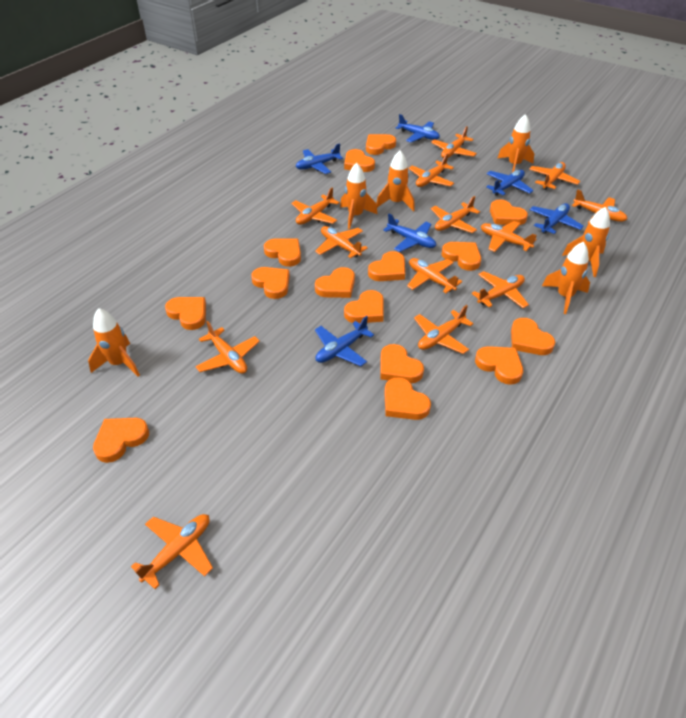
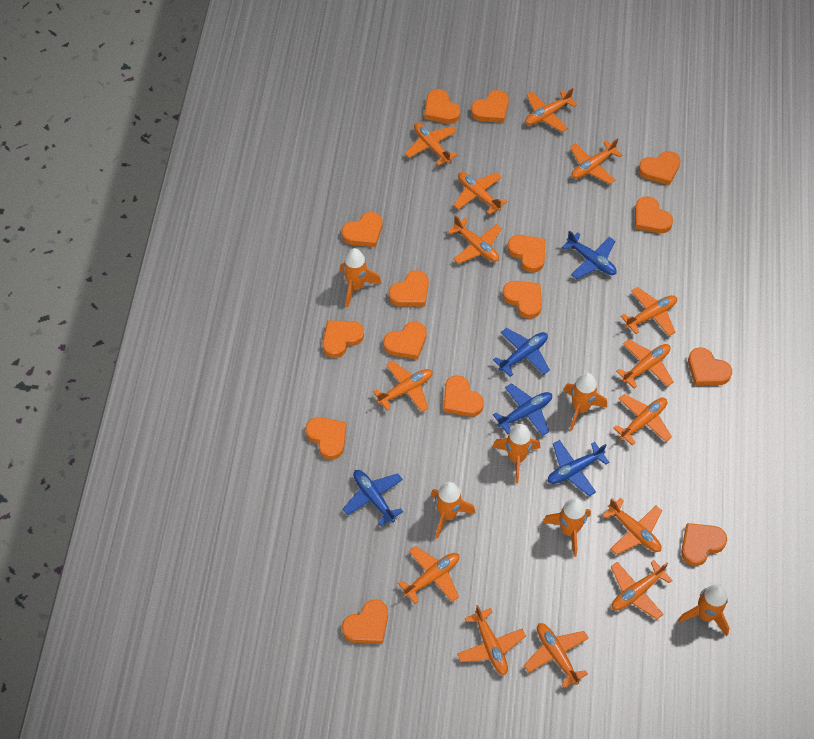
blue plane: [295,143,343,174] [315,316,374,366] [383,214,436,252] [396,114,440,142] [486,170,534,196] [529,203,584,234] = 6 -> [343,470,403,526] [493,328,550,377] [493,383,552,436] [548,440,610,496] [562,230,617,279] = 5
orange plane: [131,514,213,589] [195,321,260,374] [291,187,340,225] [315,226,368,258] [407,258,462,293] [408,153,454,187] [414,305,473,354] [431,126,477,158] [431,196,480,233] [472,271,529,308] [481,221,537,252] [529,162,580,190] [572,189,627,223] = 13 -> [373,361,433,412] [398,546,459,604] [405,122,457,166] [448,215,502,264] [453,172,507,215] [457,605,526,675] [524,623,589,688] [525,88,577,132] [570,138,622,184] [602,498,662,555] [611,560,673,619] [613,394,672,445] [616,339,673,388] [621,287,677,336] = 14

